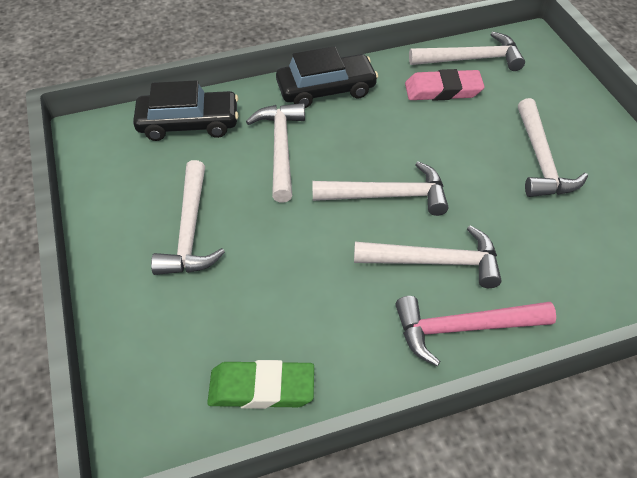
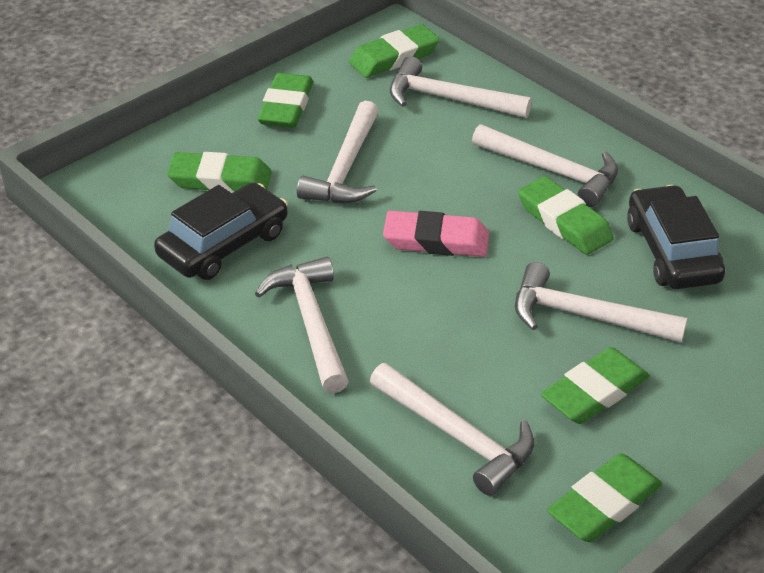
green eraser: [207,360,314,409] = 1 -> [167,152,272,193] [257,73,313,128] [349,24,440,78] [518,176,614,255] [541,347,650,424] [547,453,663,542] = 6
pink hammer: [395,296,556,366] = 1 -> none = 0

